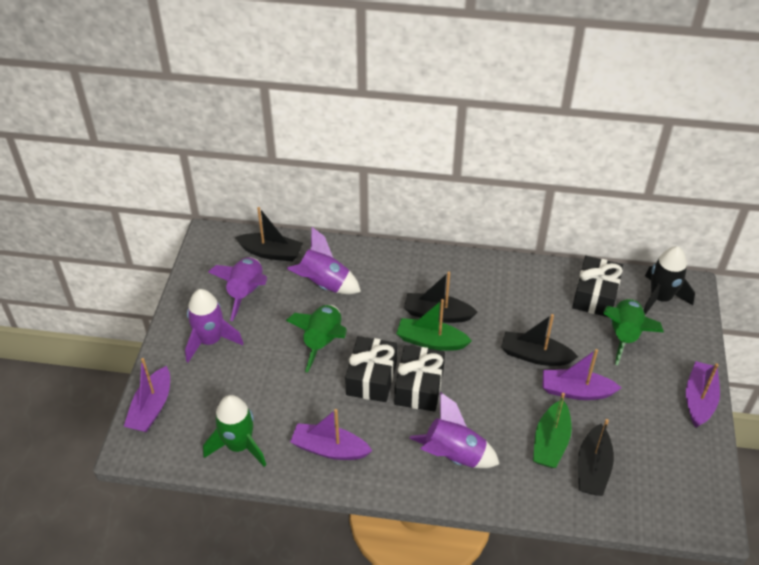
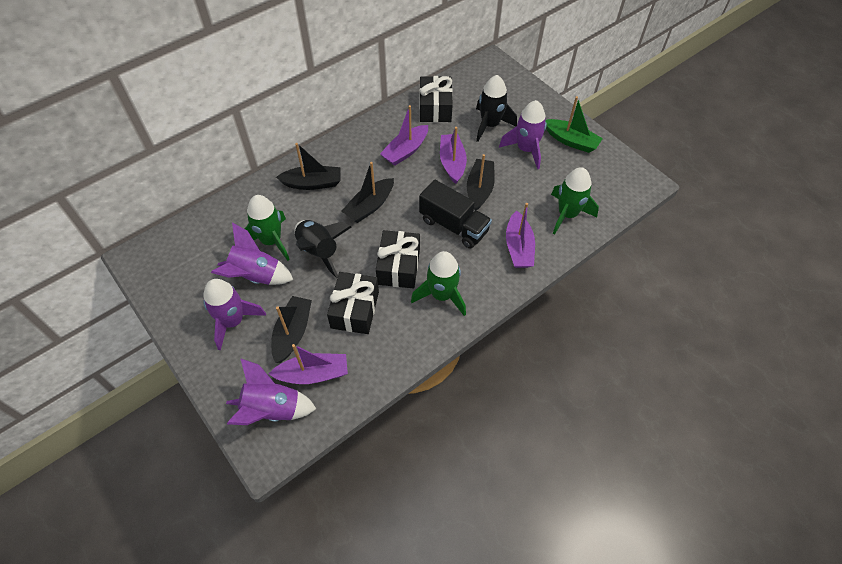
black rocket: [644,246,695,315] = 1 -> [295,220,351,278] [476,75,517,142] = 2
black truck: none = 0 -> [419,180,492,249] = 1
green boat: [396,299,472,351] [533,393,572,468] = 2 -> [545,96,603,153] = 1

